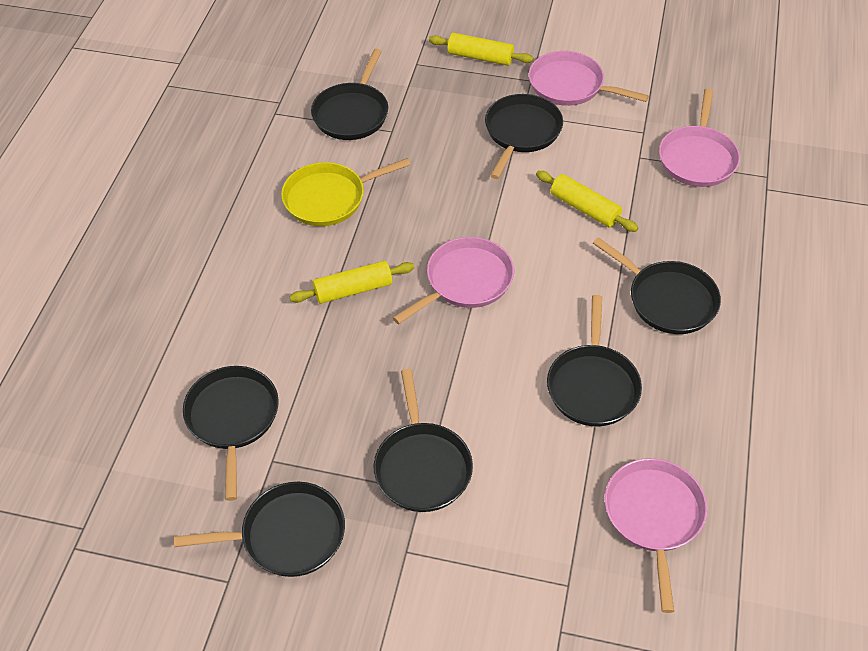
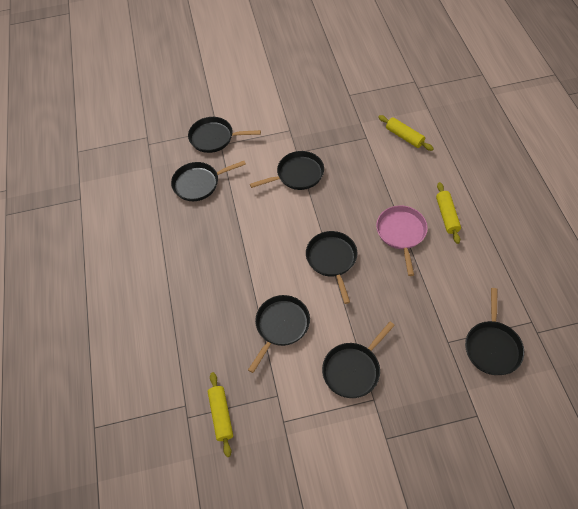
pink pan: [393,237,514,324] [529,51,649,106] [605,458,707,613] [659,89,740,187] = 4 -> [376,206,428,276] = 1
yellow pan: [281,158,411,226] = 1 -> none = 0

